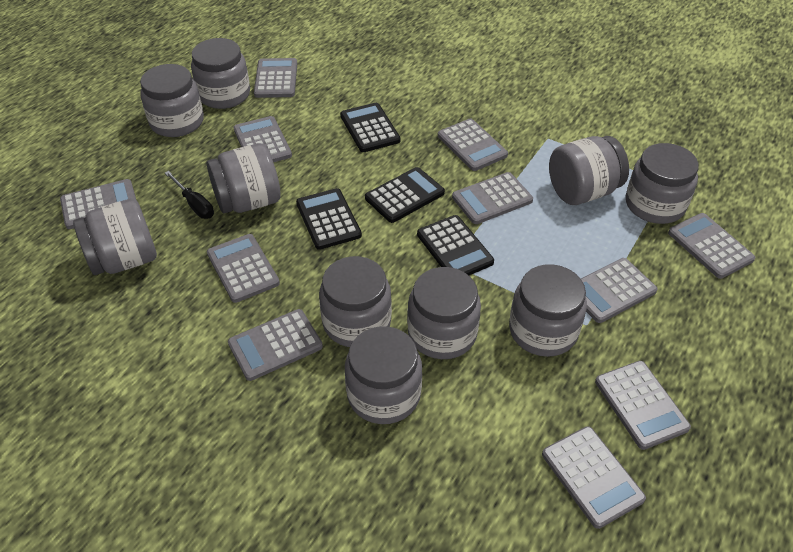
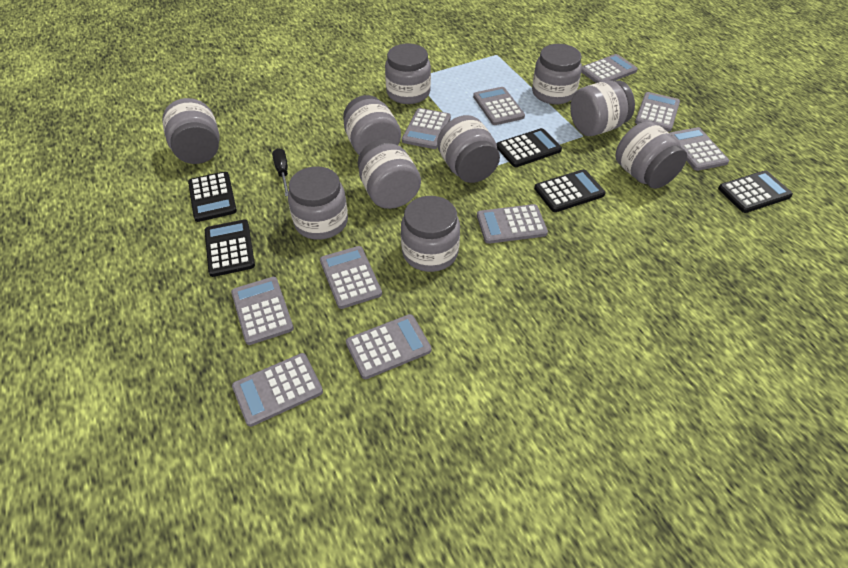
black calculator: [296,188,362,250] [340,103,400,152] [365,167,445,223] [417,215,494,275] = 4 -> [188,171,237,222] [205,220,255,277] [496,128,562,167] [534,169,605,212] [718,170,793,213] = 5
grey calculator: [60,179,136,229] [207,234,280,303] [228,309,323,381] [234,116,292,162] [254,58,297,98] [438,119,508,171] [452,172,533,224] [542,426,646,529] [581,258,658,323] [595,361,691,450] [668,213,755,279] = 11 -> [231,277,294,345] [232,353,323,427] [320,246,382,309] [346,314,431,379] [402,108,451,149] [473,87,525,125] [477,204,548,244] [581,54,638,83] [635,92,680,132] [670,127,729,171] = 10

